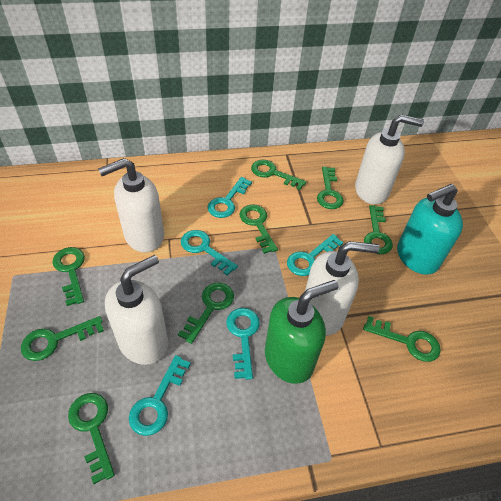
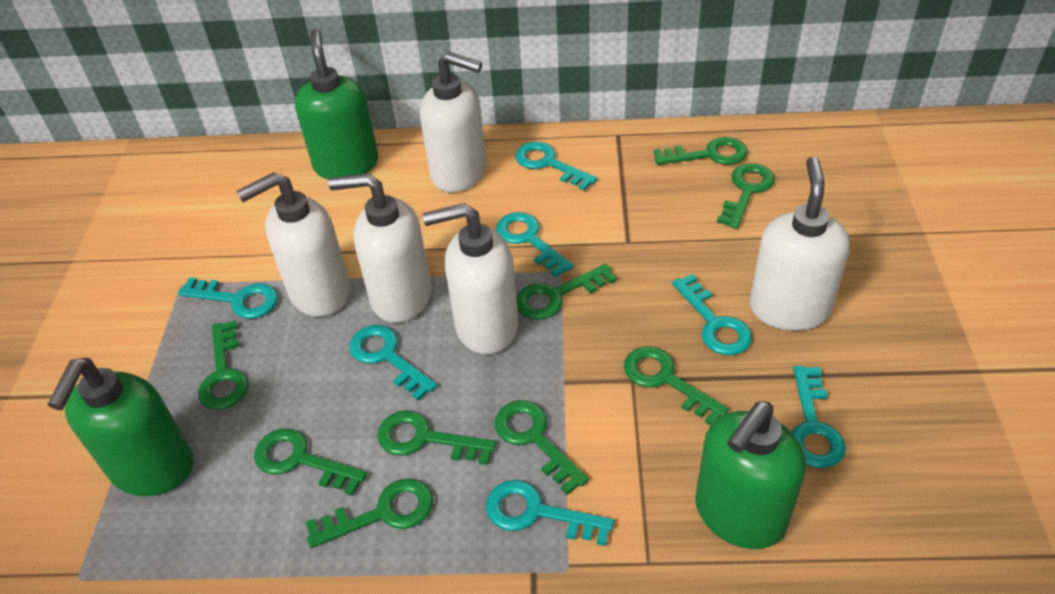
green soap dispenser: [265,280,339,384] = 1 -> [47,358,194,496] [295,29,378,180] [695,401,806,549] = 3
turquoise key: [129,355,191,436] [181,230,238,275] [207,177,252,218] [226,308,260,380] [287,234,343,276] = 5 -> [178,277,278,319] [349,325,437,401] [486,480,614,546] [496,212,574,277] [515,141,597,191] [672,274,752,355] [791,366,846,468] = 7
turquoise soap dispenser: [397,184,463,275] = 1 -> none = 0
white soap dispenser: [98,158,164,253] [105,255,168,365] [305,241,380,336] [355,114,424,205] = 4 -> [237,172,350,317] [328,173,431,323] [420,52,486,193] [423,203,519,354] [750,156,850,331] = 5

